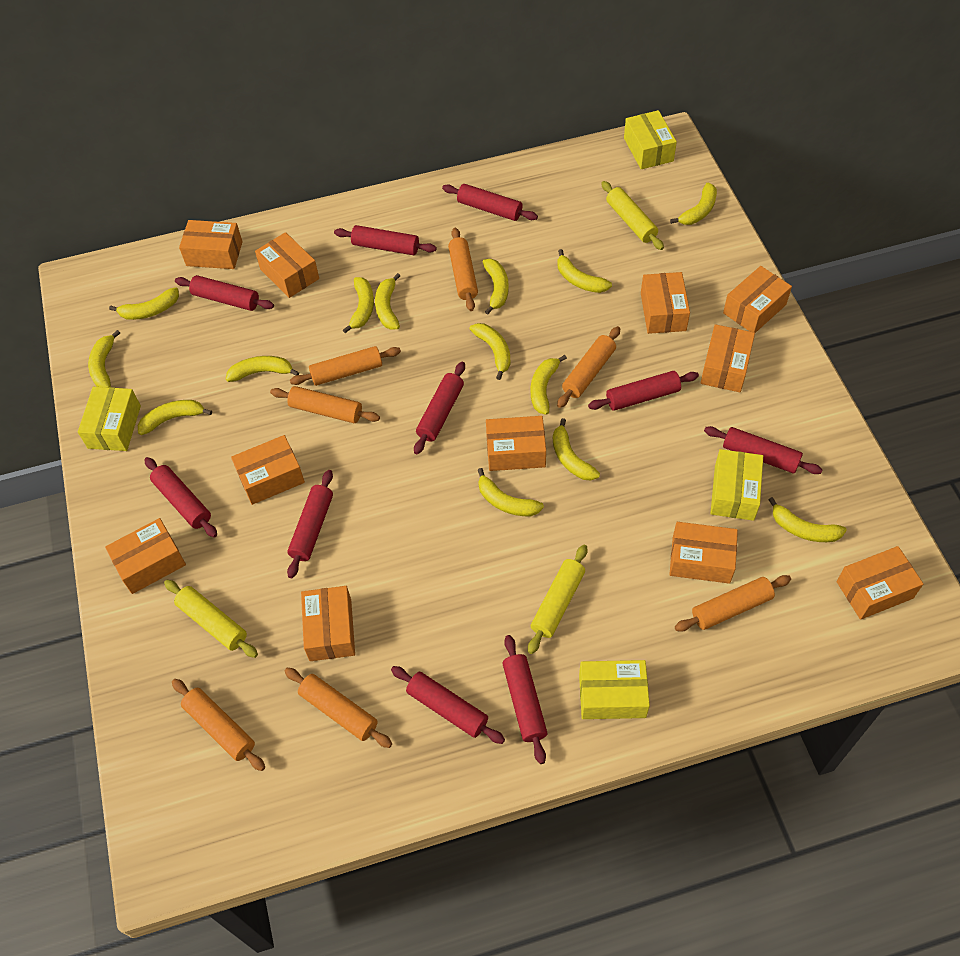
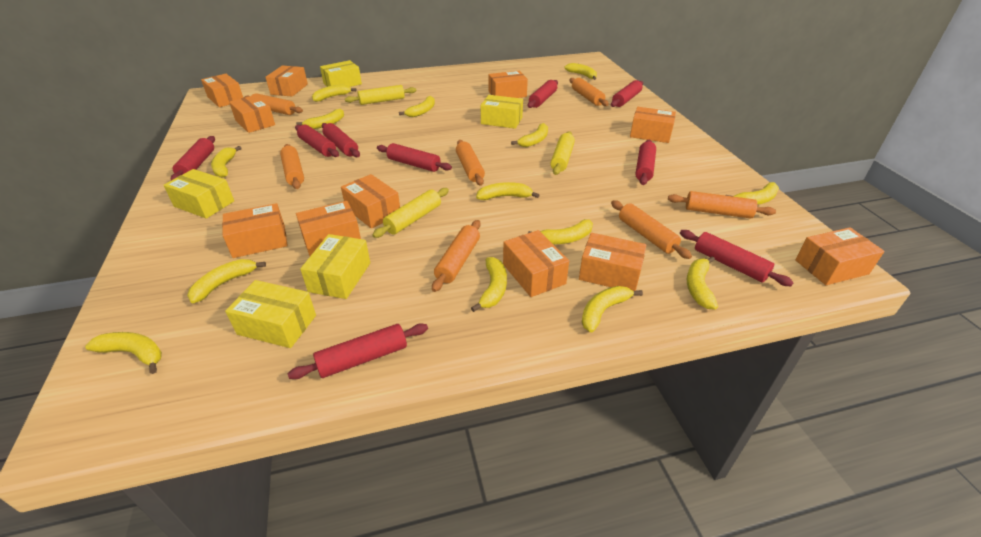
red rolling pin: [144,457,217,537] [175,275,274,311] [287,470,333,578] [334,225,437,255] [391,666,505,744] [414,362,465,454] [442,184,538,221] [502,635,547,764] [588,371,699,411] [704,426,823,474] = 10 -> [171,136,215,180] [288,323,428,379] [295,125,339,157] [322,123,360,157] [377,143,452,172] [527,80,558,108] [611,80,643,107] [635,140,656,185] [680,230,794,286] = 9
yellow box: [78,387,141,451] [579,660,650,719] [624,110,677,169] [710,449,763,521] = 4 -> [164,169,234,219] [225,280,316,348] [300,234,370,299] [320,60,362,87] [481,95,523,129] = 5

